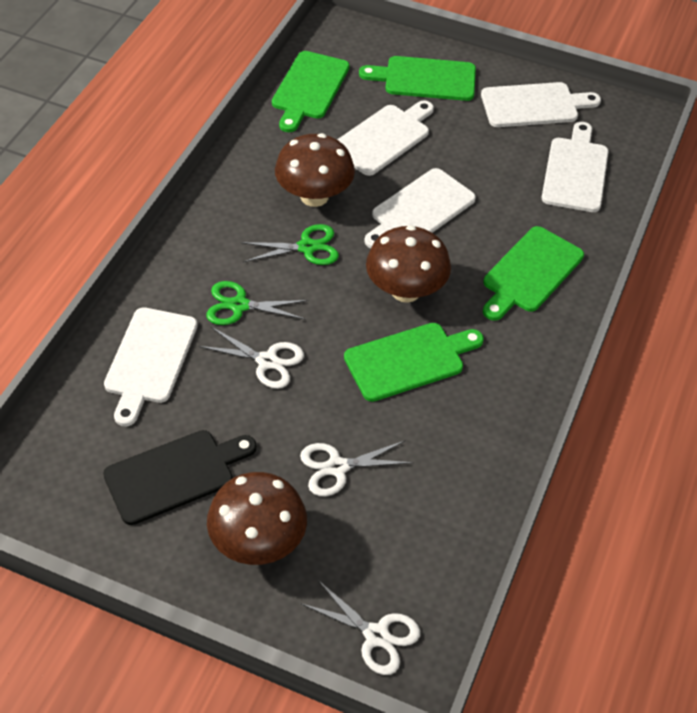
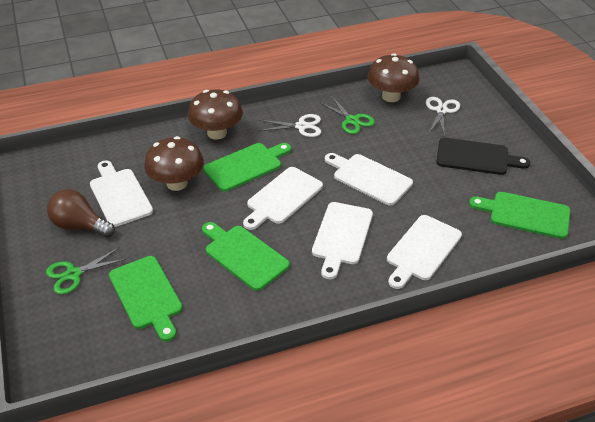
brown light bulb: none = 0 -> [47,189,115,238] = 1
white scissors: [198,327,304,389] [300,440,414,496] [300,580,420,675] = 3 -> [259,114,321,137] [426,97,460,137] = 2

